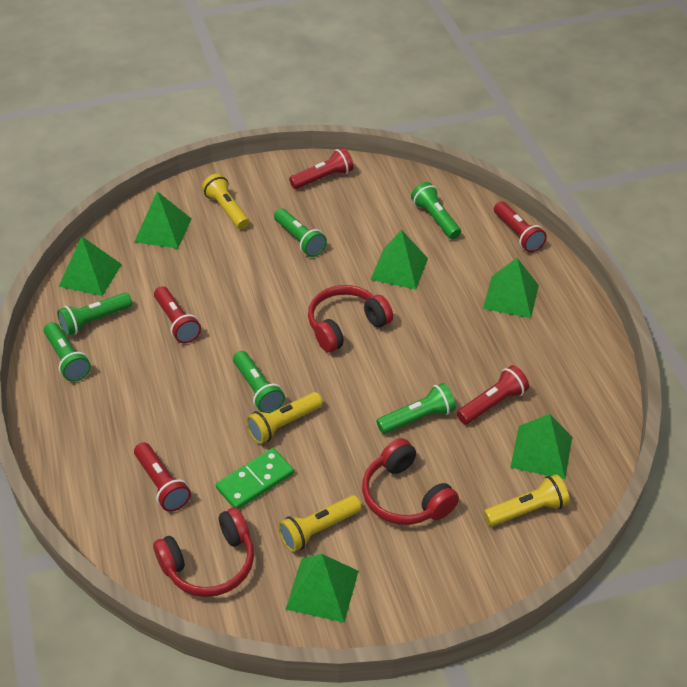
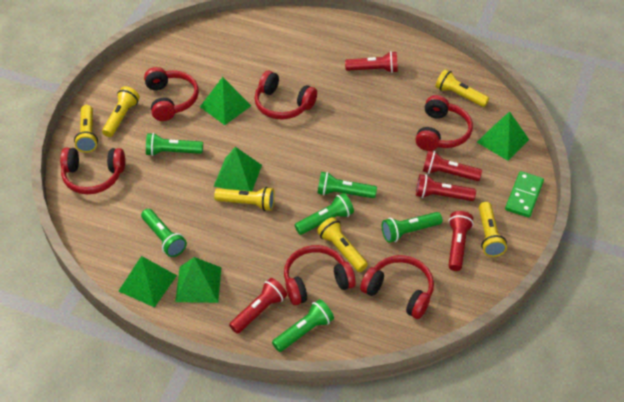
green pyramid: [59,236,122,296] [135,191,191,249] [286,554,358,623] [370,230,428,290] [483,258,539,318] [510,414,572,479] = 6 -> [118,256,177,307] [175,257,221,303] [200,77,251,125] [214,147,262,191] [477,112,529,161] = 5
red headphones: [153,507,254,597] [308,285,393,353] [362,438,459,525] = 3 -> [60,148,125,194] [144,67,199,121] [255,71,317,120] [284,245,356,305] [360,255,434,319] [415,95,473,151] = 6
yellow flashlight: [202,174,249,229] [246,392,323,444] [278,495,362,552] [483,474,570,526] = 4 -> [74,105,98,153] [102,86,140,137] [214,187,275,211] [317,217,368,272] [435,69,489,107] [479,202,507,257] = 6

